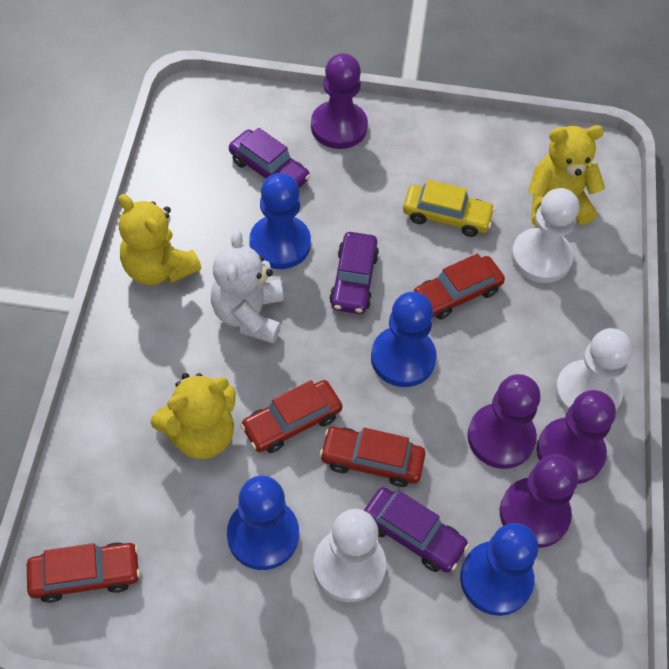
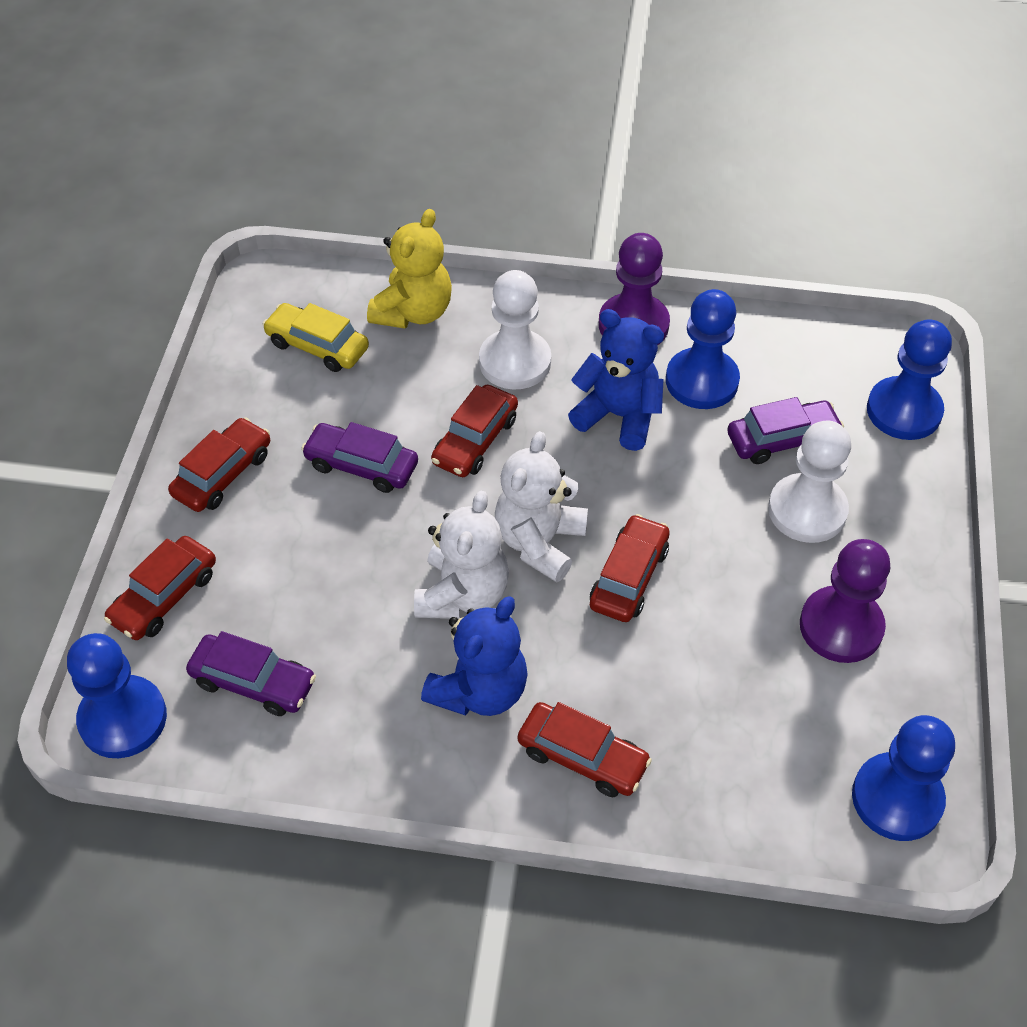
blue teddy bear: none = 0 -> [421,596,528,716] [568,309,664,451] = 2
purple pawn: [311,53,368,149] [467,374,540,469] [500,454,578,548] [537,390,616,484] = 4 -> [599,233,670,345] [800,539,890,663] = 2
red car: [27,543,140,603] [240,380,342,453] [320,427,425,487] [413,254,505,320] = 4 -> [104,536,216,640] [168,417,270,512] [431,385,518,477] [518,702,652,797] [590,514,670,622] = 5
white pawn: [313,509,386,602] [511,188,579,283] [555,328,633,413] = 3 -> [479,270,551,390] [768,421,851,543] = 2
white teddy bear: [211,230,284,344] = 1 -> [414,491,509,619] [495,431,588,582] = 2
yellow teddy bear: [119,194,201,285] [151,373,235,459] [528,125,605,227] = 3 -> [367,209,452,329] = 1

